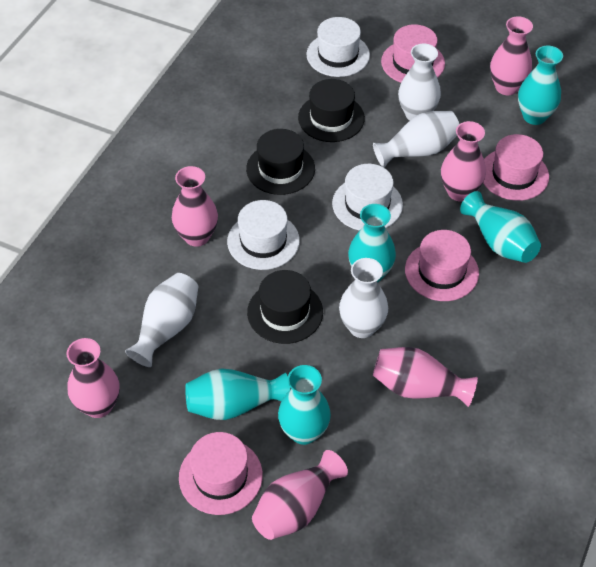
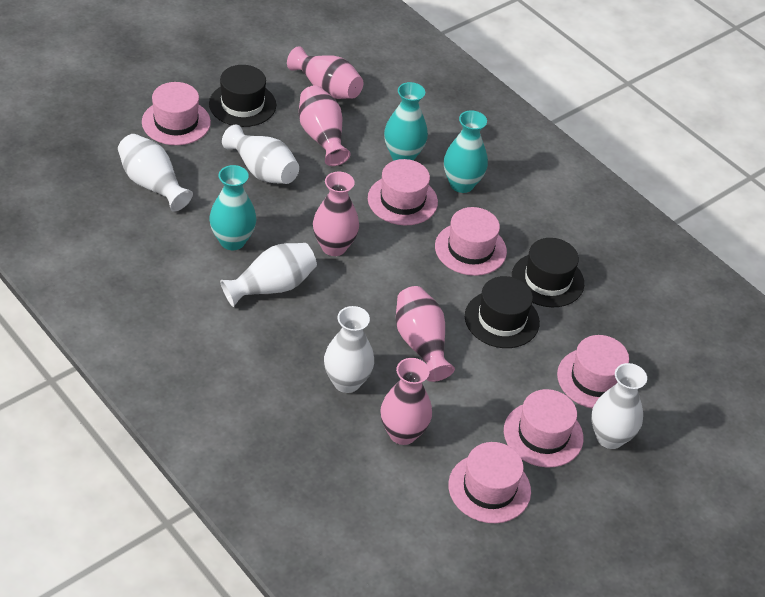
pink hat: [179,432,263,515] [381,24,445,83] [405,230,479,301] [483,134,549,201] = 4 -> [142,82,211,145] [368,159,438,225] [435,207,507,276] [448,442,531,523] [504,389,584,467] [557,335,629,409] = 6
pink vase: [67,338,120,418] [172,166,218,247] [252,450,348,540] [373,347,478,407] [441,121,486,201] [490,16,533,95] = 6 -> [287,46,363,99] [299,85,350,166] [313,172,359,256] [380,358,432,445] [396,286,455,382] = 5
turquoise vase: [185,368,290,420] [278,365,331,445] [348,204,396,282] [460,191,541,263] [518,46,563,125] = 5 -> [209,165,256,250] [384,82,428,161] [444,110,488,193] = 3
white hat: [227,200,300,270] [307,17,370,77] [332,164,403,231] = 3 -> none = 0
white vase: [125,273,199,367] [339,258,388,338] [373,111,459,167] [398,44,441,121] = 4 -> [118,134,193,212] [220,243,317,307] [222,124,299,184] [324,306,374,393] [591,363,647,449] = 5

